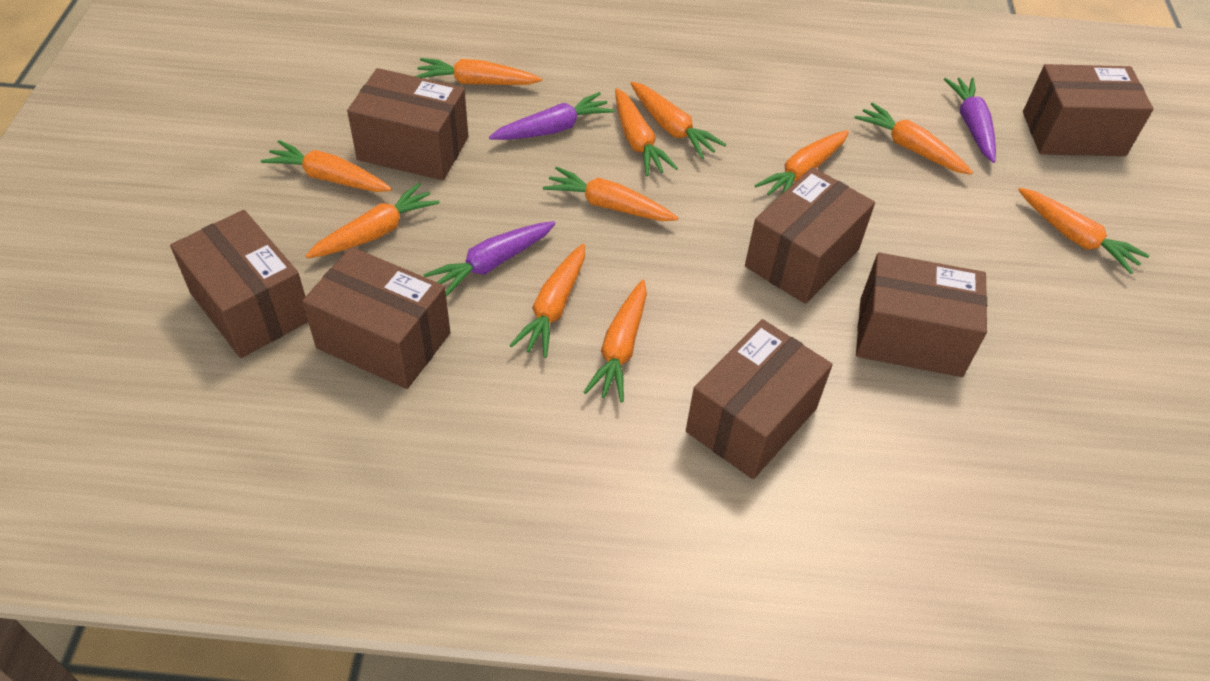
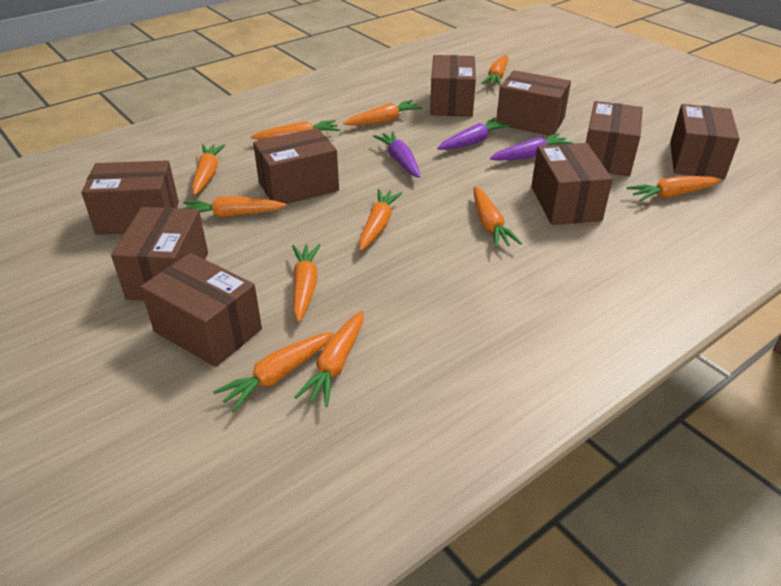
brown box: [170,210,308,358] [302,247,451,389] [347,68,468,180] [686,319,833,479] [745,167,875,304] [856,252,987,377] [1023,64,1154,156] = 7 -> [81,160,179,235] [111,207,208,300] [140,253,262,367] [253,128,339,204] [430,55,476,117] [496,70,571,136] [531,143,613,225] [586,101,643,176] [670,104,740,179] = 9

